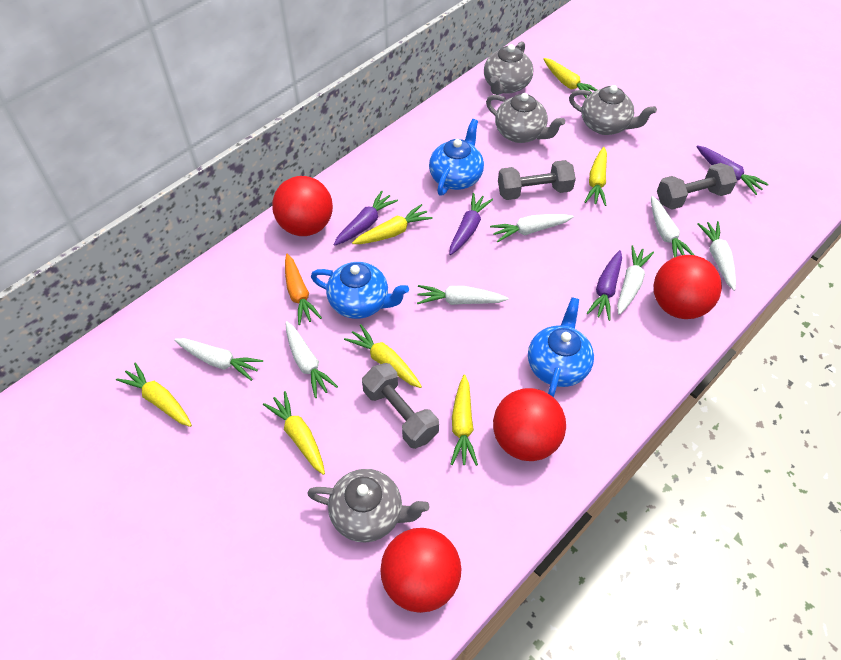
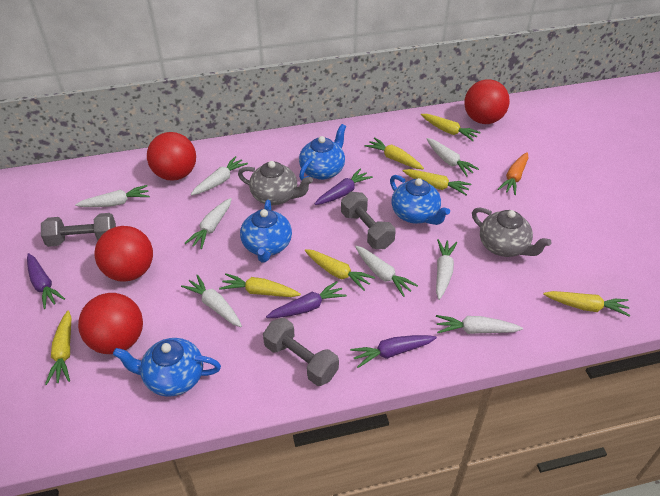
blue teapot: [311,262,409,319] [429,119,484,196] [528,297,594,398] = 3 -> [113,338,221,397] [240,200,292,263] [299,124,346,181] [390,175,450,225] = 4
grey teapot: [307,469,430,543] [484,41,534,95] [486,93,565,143] [569,85,657,135] = 4 -> [238,161,313,205] [472,207,552,257] = 2
white carrot: [174,338,263,381] [285,321,338,398] [417,285,508,305] [490,214,574,243] [617,245,654,315] [651,196,694,257] [697,221,736,291] = 7 -> [75,185,150,207] [181,275,242,327] [185,198,232,249] [191,156,248,195] [355,246,418,297] [427,138,479,177] [436,239,457,300] [436,315,523,334] = 8

